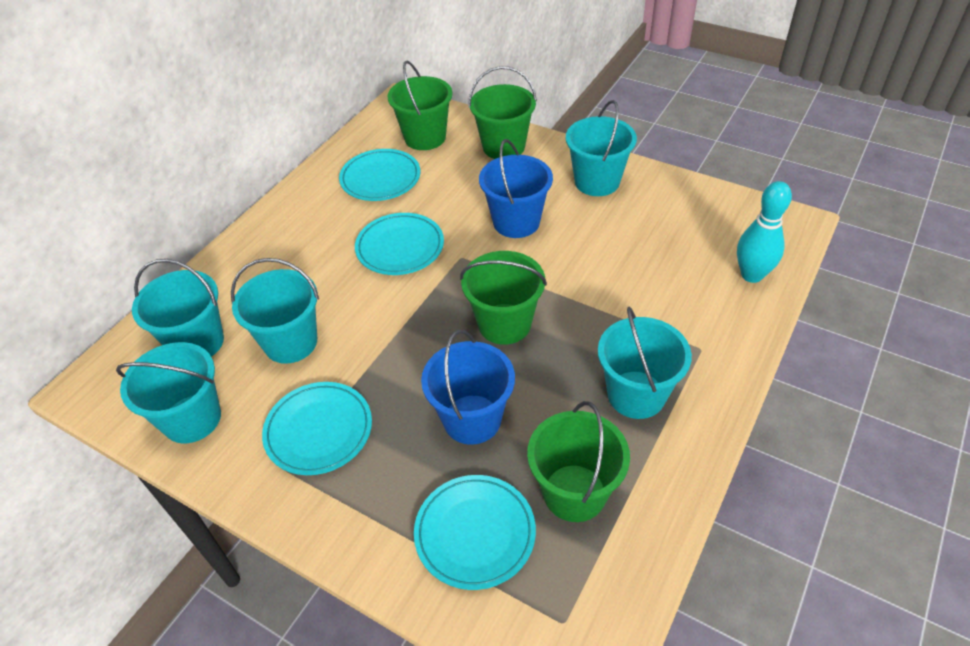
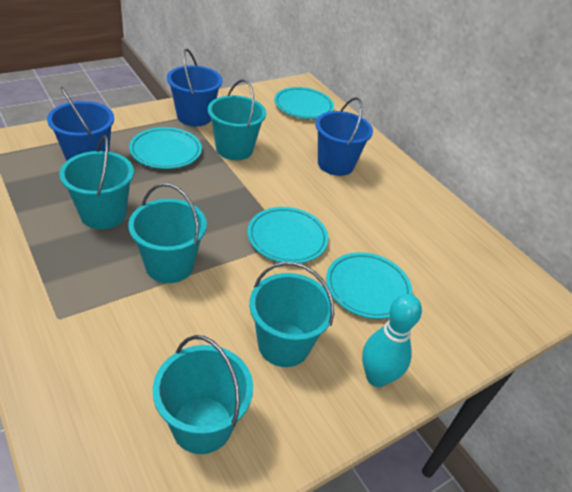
blue bucket: [421,330,515,445] [479,139,553,238] = 2 -> [47,87,114,161] [167,49,222,126] [316,97,373,176] = 3
green bucket: [387,61,453,150] [460,251,547,345] [468,66,537,159] [527,401,630,522] = 4 -> none = 0

